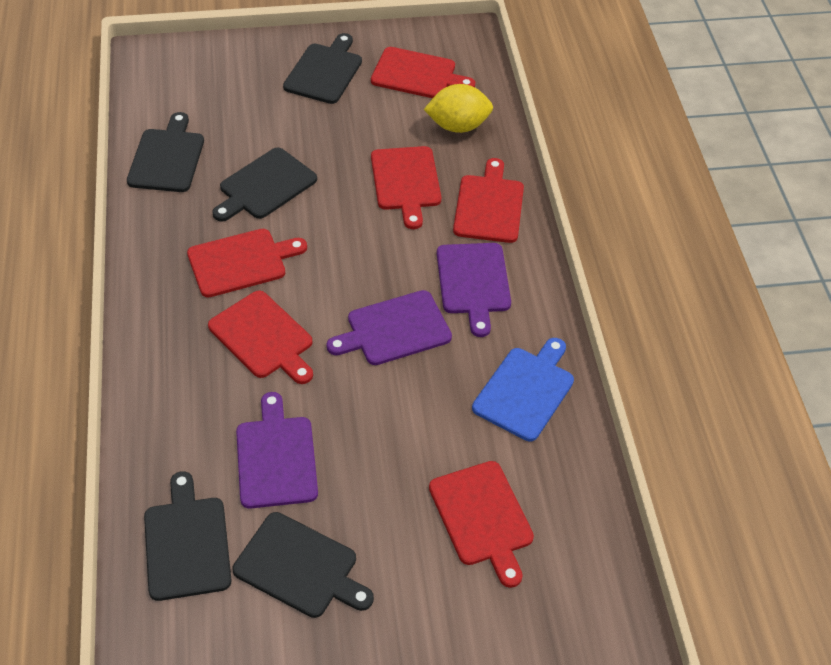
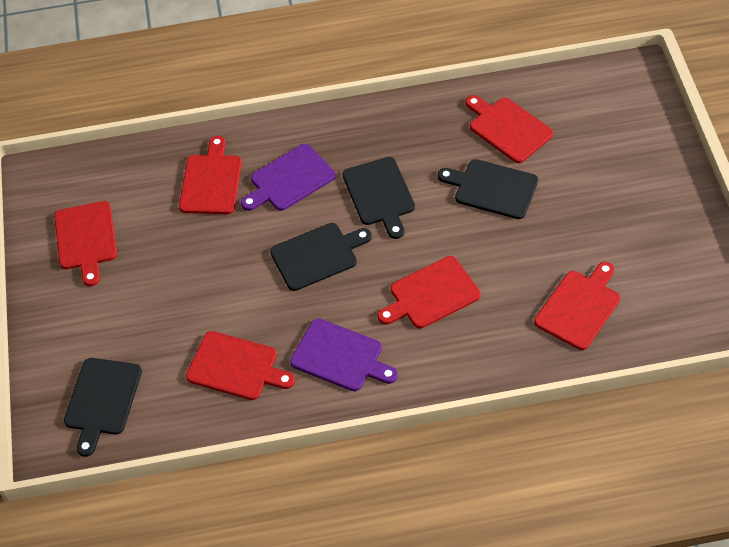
black cutting board: [127,112,204,192] [144,471,232,601] [212,147,317,222] [233,512,374,618] [283,33,362,104] = 5 -> [64,358,142,457] [270,223,372,291] [342,157,415,239] [438,159,538,219] = 4
blue cutting board: [472,338,574,441] = 1 -> none = 0
purple cutting board: [236,392,318,509] [326,290,452,365] [437,243,511,337] = 3 -> [241,144,336,211] [290,318,398,391] = 2
yellow lemon: [424,84,493,133] = 1 -> none = 0

